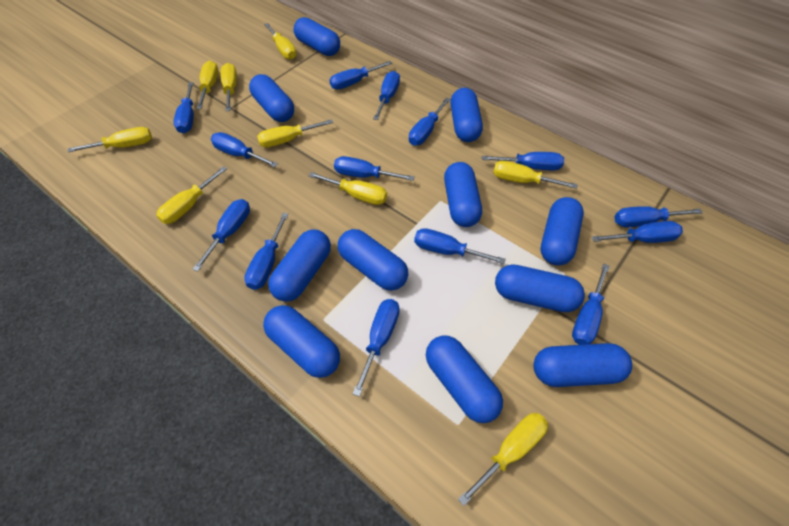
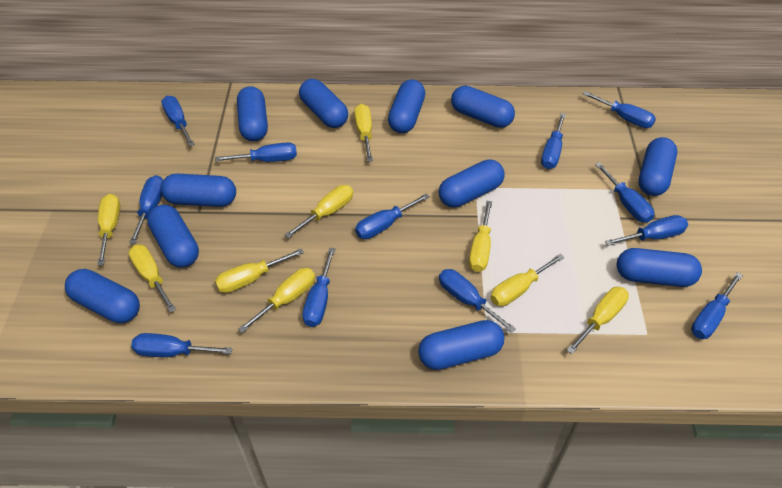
blue screwdriver: [173,82,194,133] [192,199,250,272] [211,132,278,167] [244,213,289,290] [329,61,392,90] [334,156,415,181] [353,299,400,397] [373,71,400,120] [409,98,450,145] [414,228,506,264] [482,152,564,170] [572,263,610,345] [592,221,683,243] [615,206,703,228] = 14 -> [129,175,163,244] [131,333,233,357] [161,96,195,147] [215,142,297,162] [303,248,335,327] [355,193,430,239] [439,269,516,333] [541,113,566,169] [583,91,656,128] [595,162,654,223] [605,215,688,246] [691,272,743,339] = 12

